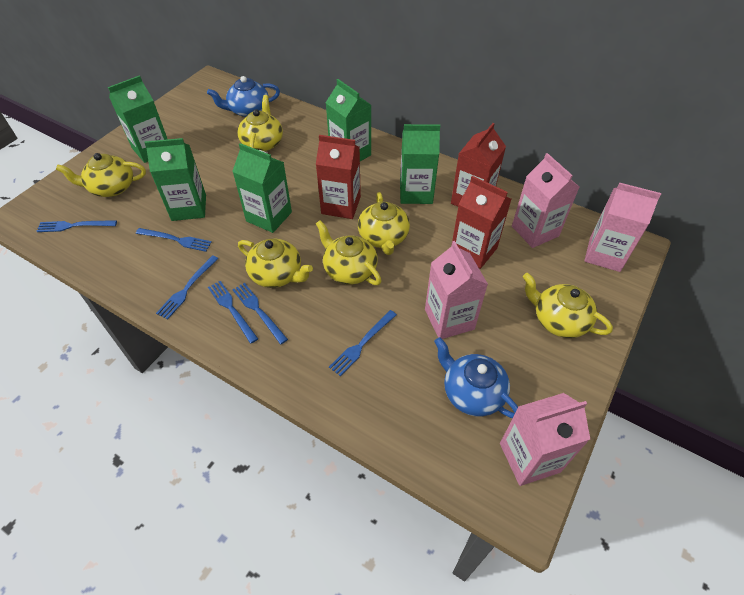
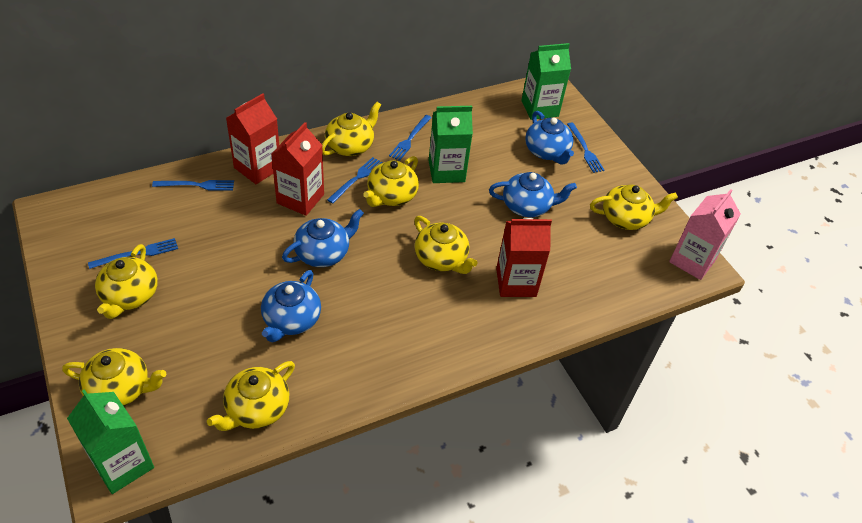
blue fork: [36,220,117,232] [136,228,212,252] [156,255,219,320] [208,281,258,344] [232,283,288,344] [329,310,397,376] = 6 -> [88,238,178,269] [152,180,234,191] [327,157,383,204] [389,115,432,161] [567,122,605,173] = 5
blue teapot: [207,76,280,117] [434,337,518,418] = 2 -> [261,270,321,343] [282,209,364,267] [489,172,577,217] [525,111,574,164] = 4
green carton: [108,75,167,163] [144,138,206,221] [232,143,292,233] [326,79,371,161] [400,124,440,204] = 5 -> [67,389,154,494] [429,106,473,183] [521,43,571,120] = 3
pink carton: [425,241,488,339] [500,393,590,486] [512,153,579,248] [584,182,661,272] = 4 -> [669,189,741,280] = 1
yellow teapot: [56,153,146,197] [237,95,283,152] [238,239,313,288] [316,220,382,285] [358,192,410,255] [523,273,613,338] = 6 -> [62,348,166,406] [95,244,158,319] [207,361,295,431] [322,102,381,156] [363,156,419,207] [414,216,478,274] [590,185,678,230] = 7

